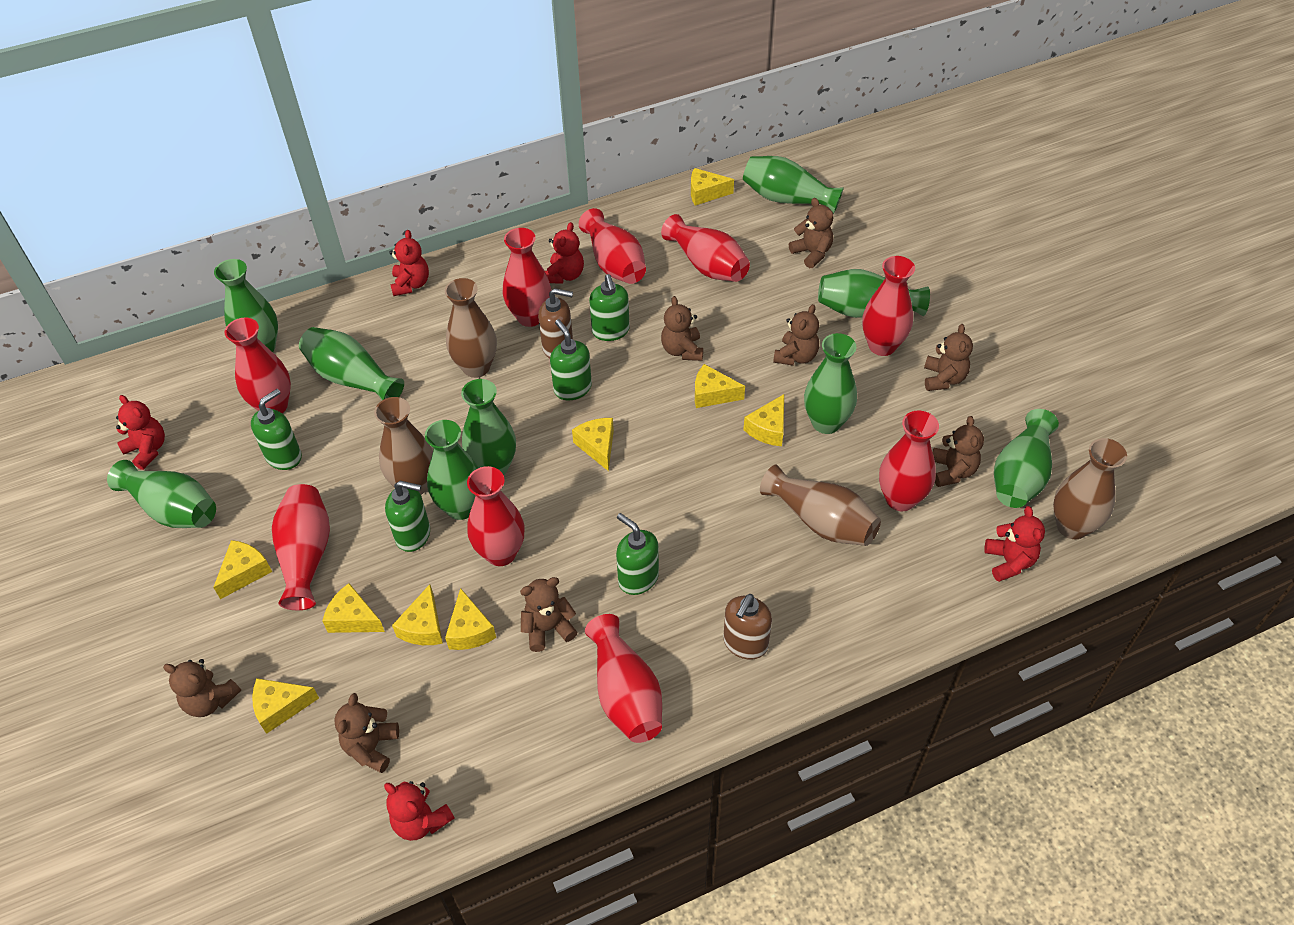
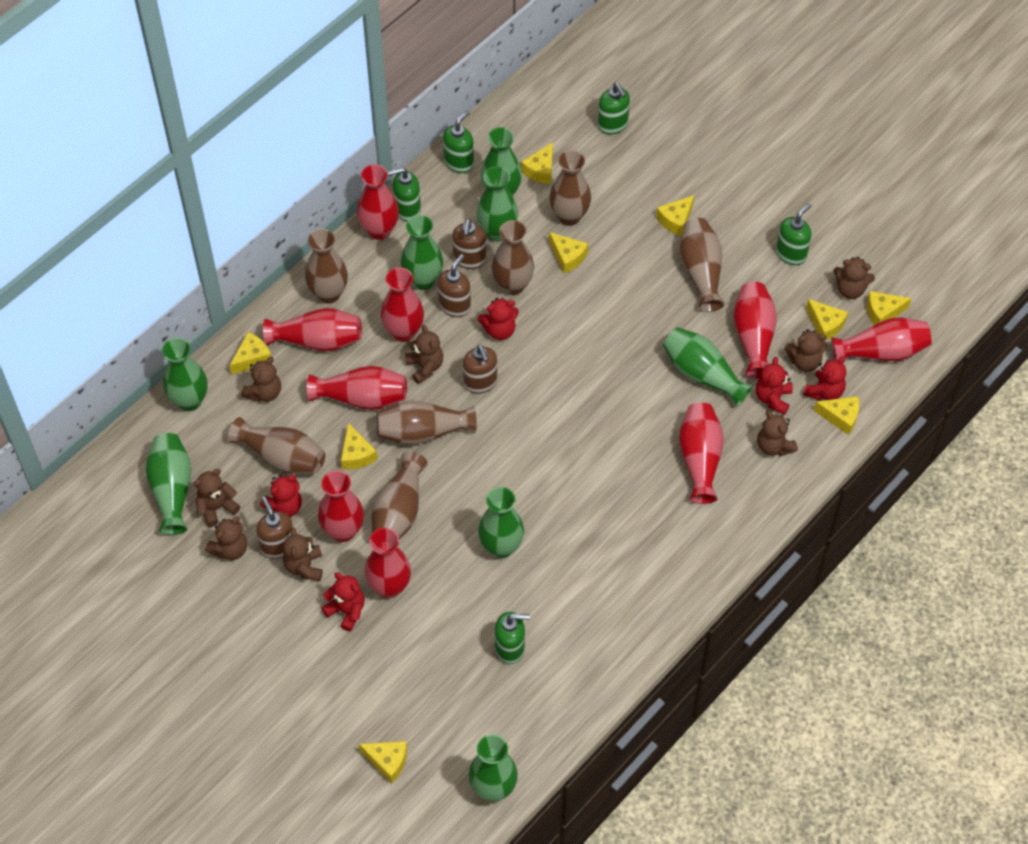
brown soap dispenser: [538,288,573,358] [723,594,772,659] = 2 -> [257,497,293,559] [438,254,471,317] [452,219,486,269] [463,344,497,394] = 4
brown vase: [374,397,433,495] [445,278,497,378] [760,465,881,546] [1053,438,1127,539] = 4 -> [228,417,325,474] [305,229,348,304] [372,451,428,540] [376,400,477,445] [492,220,534,295] [549,150,591,226] [680,218,725,312] = 7
green vase: [107,460,216,528] [214,259,278,352] [299,327,404,400] [425,420,478,520] [461,379,516,475] [743,156,844,214] [804,333,857,434] [818,269,930,318] [994,409,1059,508] = 9 -> [146,433,191,535] [162,338,208,411] [401,215,443,290] [469,734,518,801] [476,166,518,242] [478,487,524,558] [480,127,522,196] [663,327,753,407] = 8

